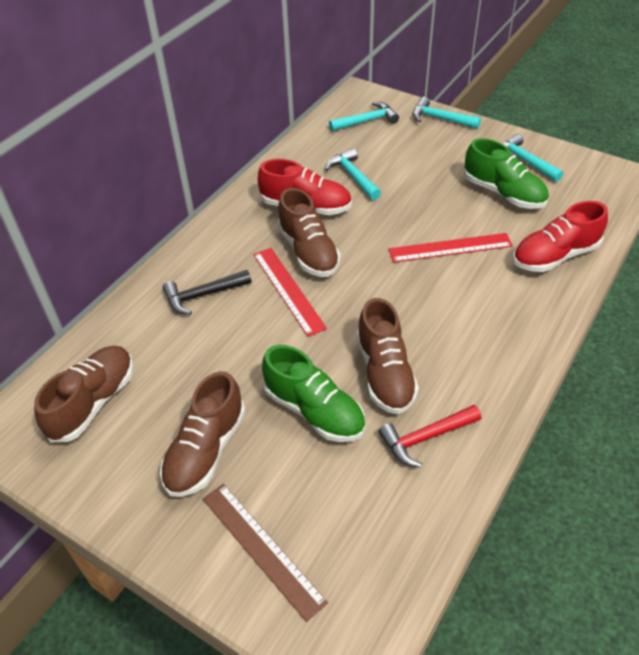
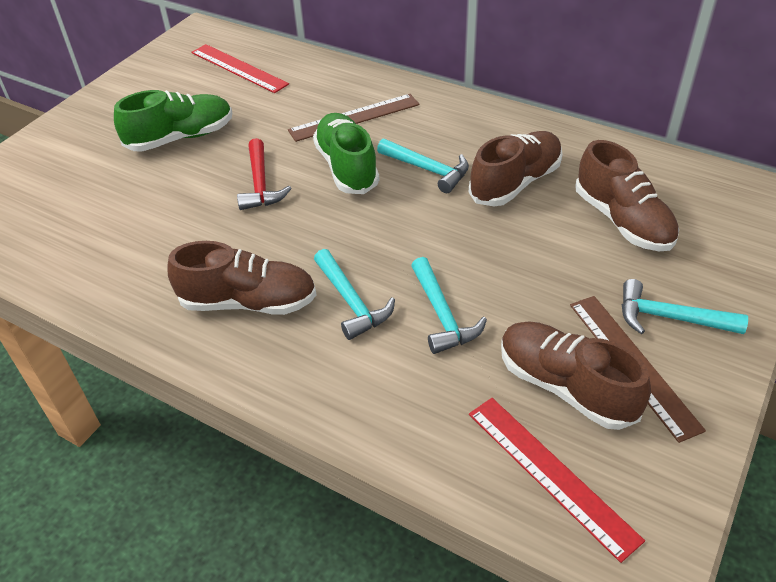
black hammer: [163,270,251,315] = 1 -> none = 0
brown ruler: [203,484,328,622] = 1 -> [288,94,420,142] [570,296,706,443] = 2
red shoe: [258,159,352,215] [513,201,608,272] = 2 -> none = 0

